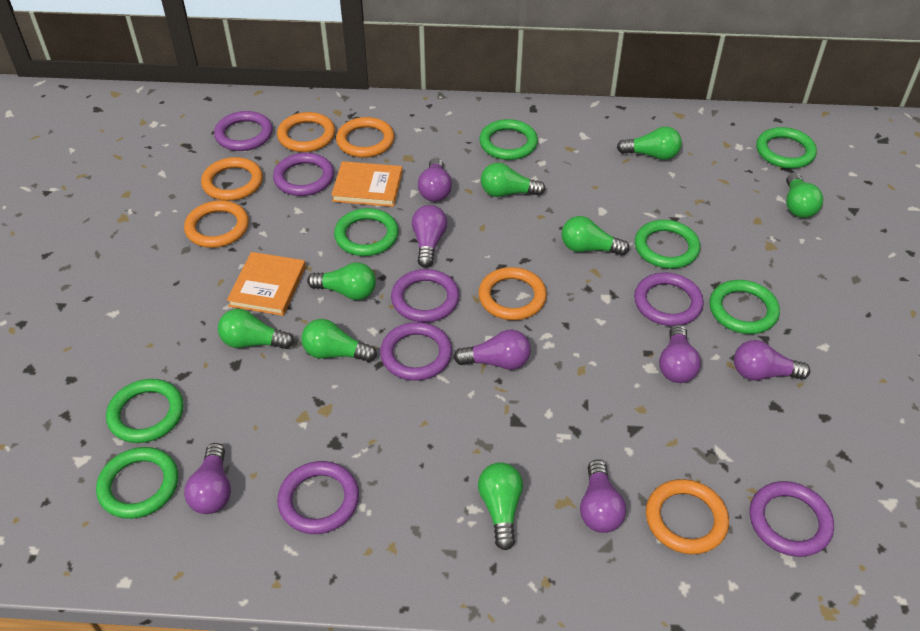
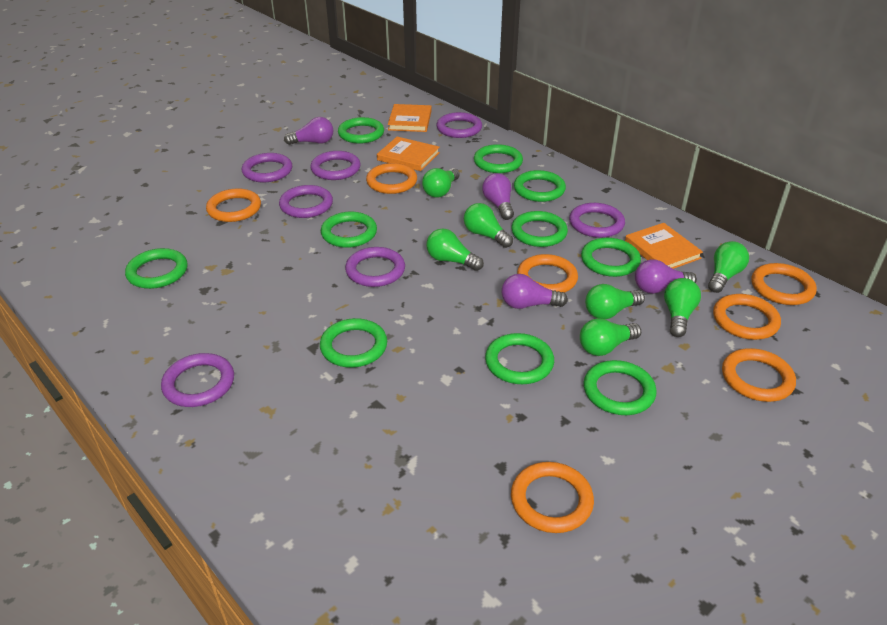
green light bulb: [218,309,294,349] [301,319,377,362] [307,262,376,300] [478,462,523,550] [481,162,546,197] [561,216,629,256] [617,127,682,160] [786,172,823,218] = 8 -> [422,168,460,198] [426,229,484,271] [464,203,513,248] [580,318,641,356] [585,284,645,319] [664,278,701,337] [708,241,749,293] = 7
green ring: [96,447,178,519] [106,379,184,443] [334,208,399,256] [479,119,538,160] [635,220,700,269] [709,280,780,334] [756,127,817,169] = 7 -> [125,248,188,289] [320,318,387,368] [321,212,377,248] [338,117,384,144] [474,144,523,173] [485,333,554,384] [511,211,568,247] [514,170,566,202] [581,238,641,277] [583,360,657,415] = 10
orange book: [227,252,306,316] [331,161,402,207] = 2 -> [377,137,440,171] [388,104,432,132] [625,223,703,269] = 3
orange ring: [184,200,249,248] [201,157,263,201] [277,112,335,152] [336,117,394,158] [478,267,547,320] [646,479,729,554] = 6 -> [206,188,261,222] [366,163,417,194] [511,462,594,533] [517,254,578,293] [713,294,781,340] [722,348,796,402] [752,263,817,305] = 7
purple light bulb: [184,443,231,514] [412,205,447,268] [418,158,452,202] [454,329,531,370] [580,460,626,533] [659,325,701,383] [734,340,810,381] = 7 -> [284,117,333,145] [482,173,514,220] [501,274,568,309] [635,259,697,294] = 4

